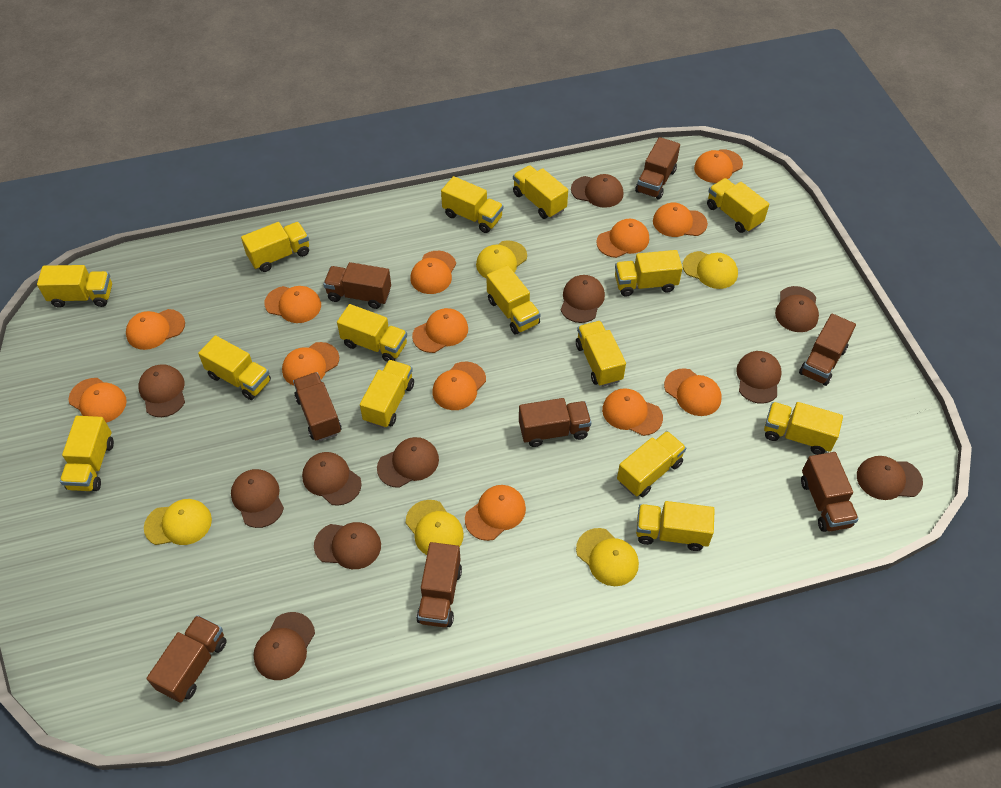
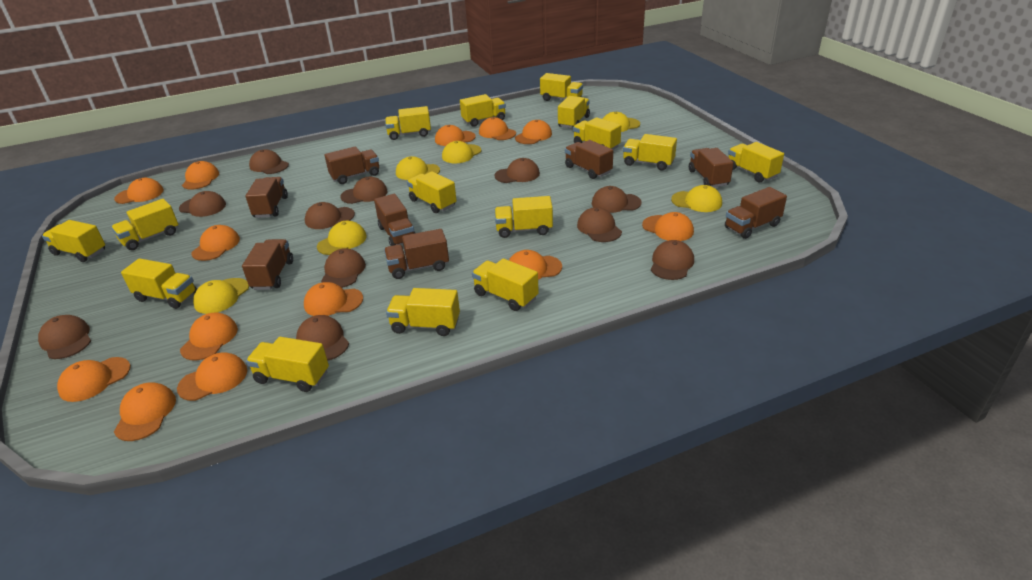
yellow cap: [144,499,212,545] [406,500,464,555] [476,240,527,279] [576,528,639,586] [683,251,738,289] = 5 -> [193,278,249,314] [317,221,367,255] [396,156,440,180] [442,141,481,163] [603,112,640,132] [671,185,722,212] = 6

